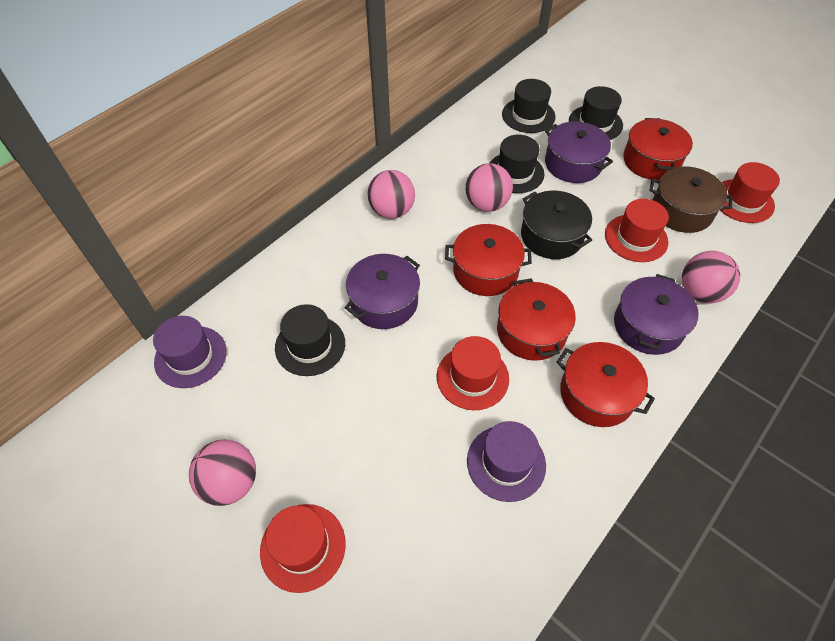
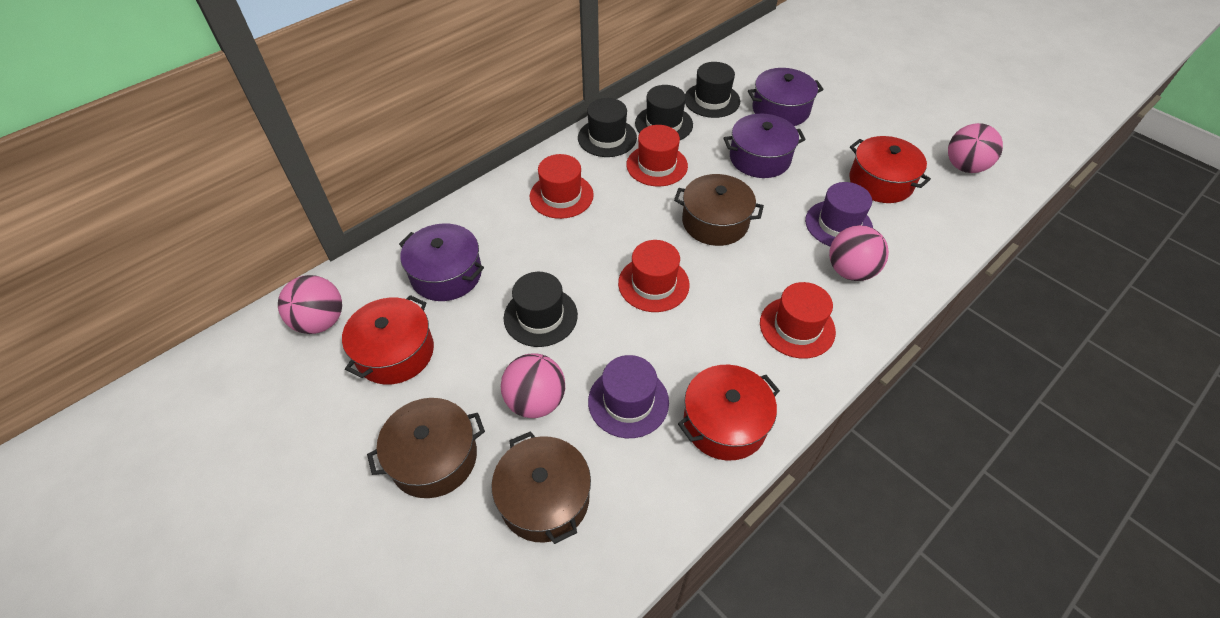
black pot: [521,190,592,259] = 1 -> none = 0
brown pot: [649,167,733,233] = 1 -> [367,398,485,498] [491,431,591,544] [674,174,764,246] = 3
red pot: [445,224,532,296] [497,278,576,361] [556,342,655,427] [623,118,693,180] = 4 -> [342,295,434,385] [678,365,780,461] [849,136,931,203] = 3

